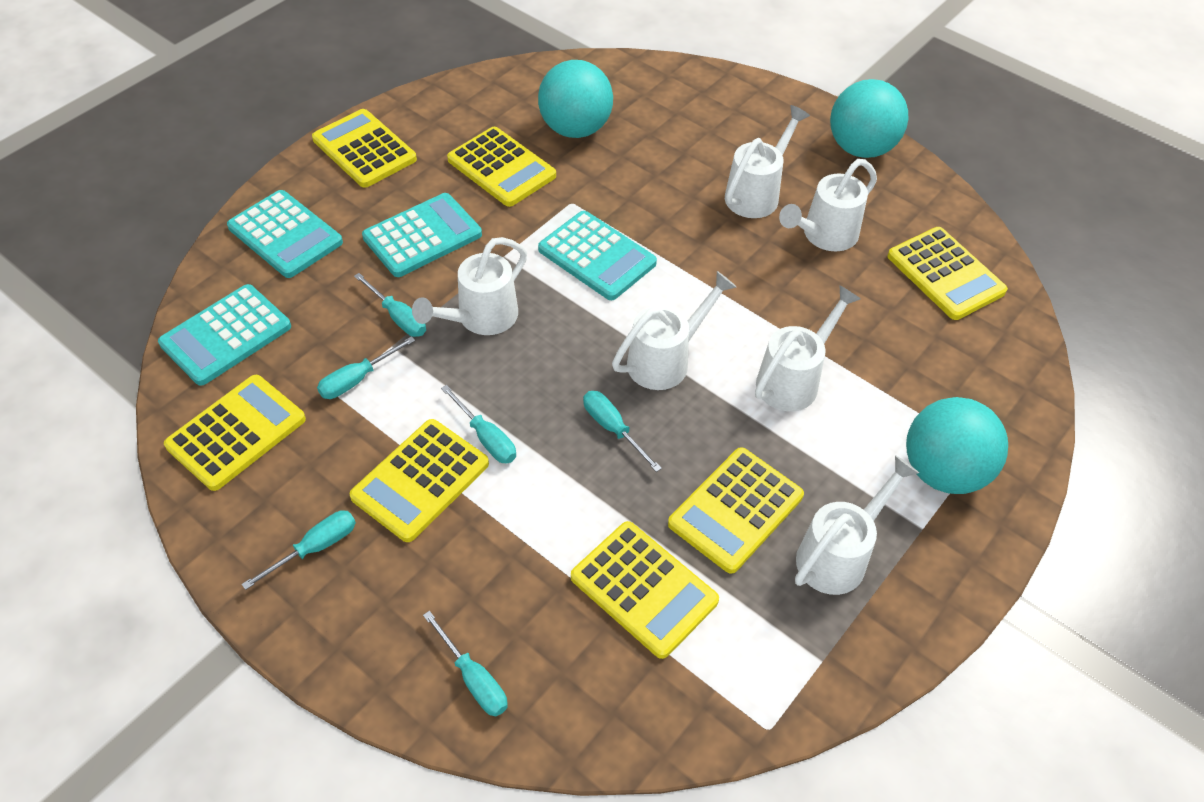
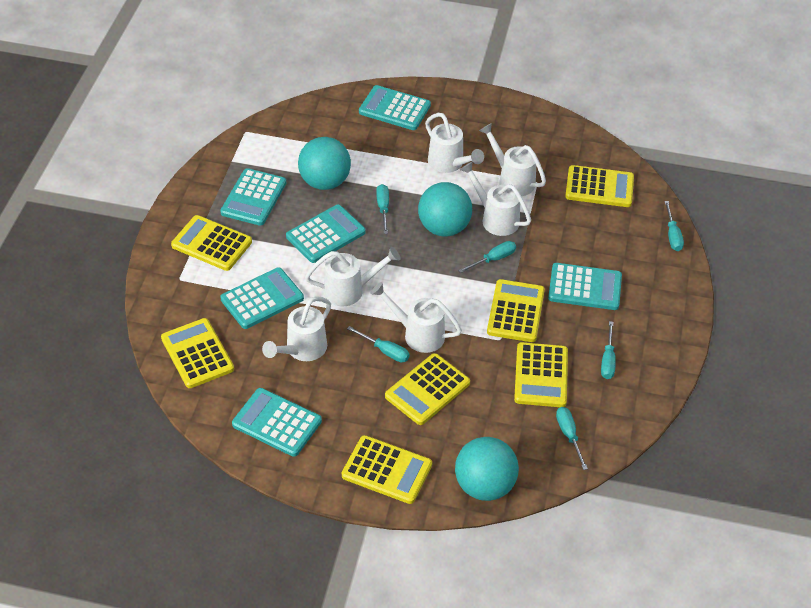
turquoise calculator: [158,284,291,386] [227,190,343,278] [362,193,482,277] [538,211,657,300] = 4 -> [220,168,286,226] [220,267,304,329] [232,388,322,457] [286,205,365,263] [359,85,431,130] [548,263,622,310] = 6

